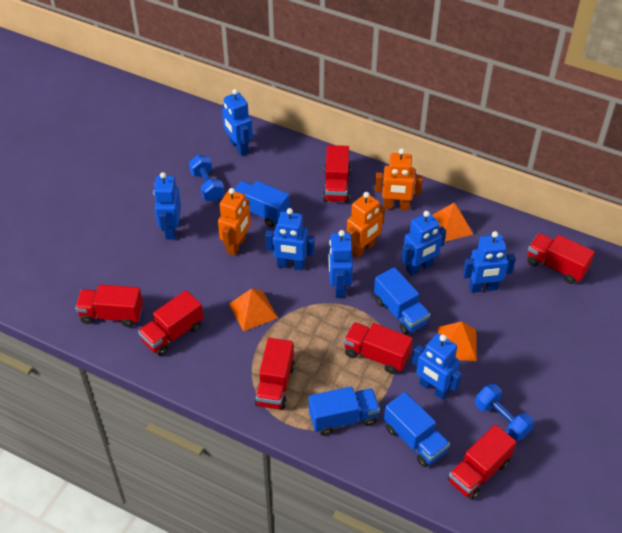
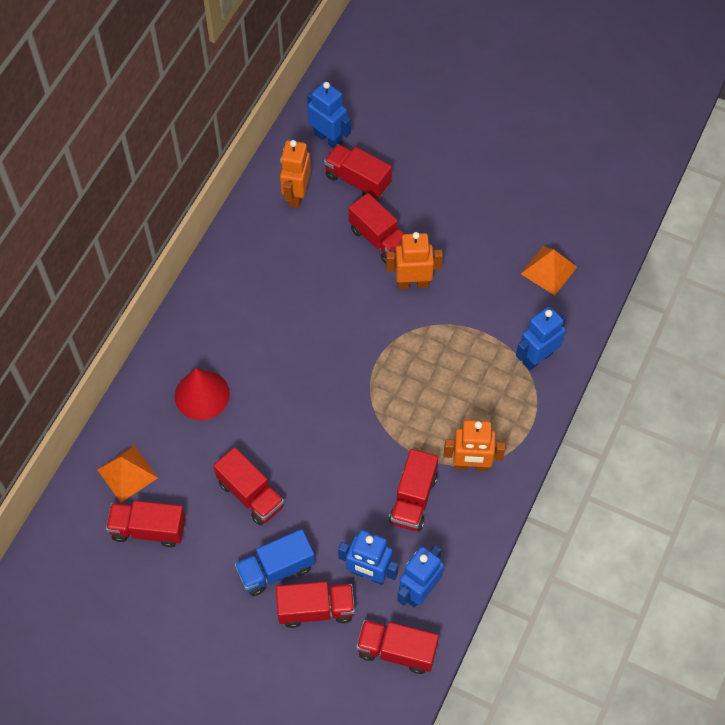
blue dumbbell: [189,155,224,202] [475,384,534,442] = 2 -> none = 0
blue robot: [153,172,181,240] [222,89,253,156] [265,208,315,270] [329,230,353,297] [401,211,446,276] [412,333,462,400] [463,231,516,293] = 7 -> [307,82,351,149] [338,530,399,585] [397,545,444,608] [516,306,566,371] = 4
blue truck: [234,181,290,227] [309,387,380,436] [374,267,430,335] [384,392,450,467] = 4 -> [235,529,315,596] = 1
orange pyramid: [229,288,278,331] [433,203,473,242] [438,322,477,361] = 3 -> [97,446,158,502] [521,246,577,295] = 2
red cone: none = 0 -> [175,368,230,420] = 1

